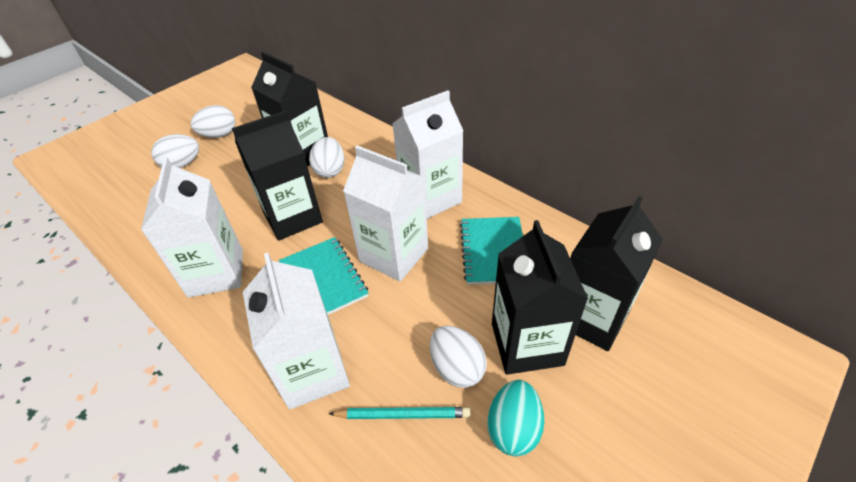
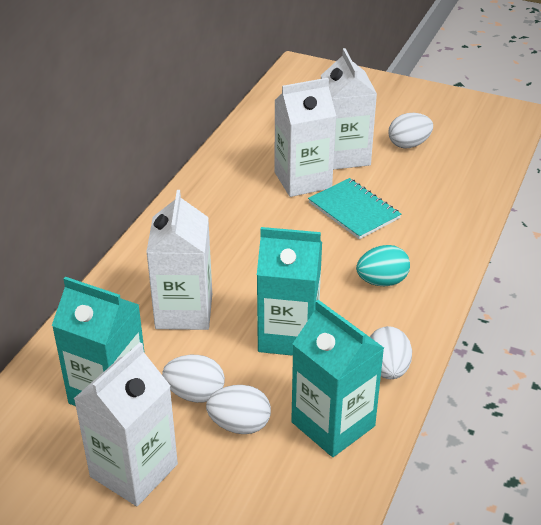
black carton: [232,111,323,241] [251,52,328,167] [492,220,588,375] [570,196,663,351] = 4 -> none = 0
turquoise carton: none = 0 -> [52,277,145,406] [257,227,322,356] [291,300,384,457] = 3
turquoise notebook: [279,237,368,315] [460,217,523,285] = 2 -> [308,178,401,240] = 1
turquoise pencil: [329,407,471,419] = 1 -> none = 0

